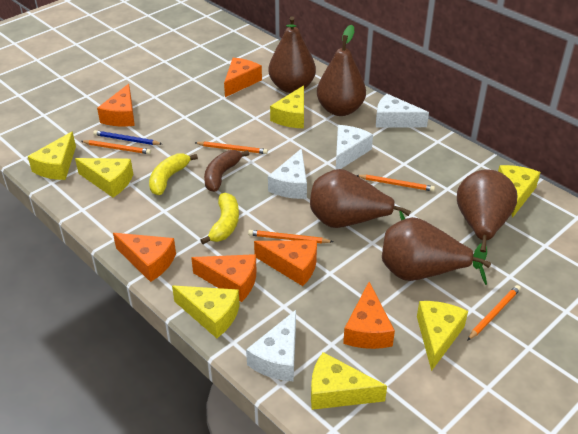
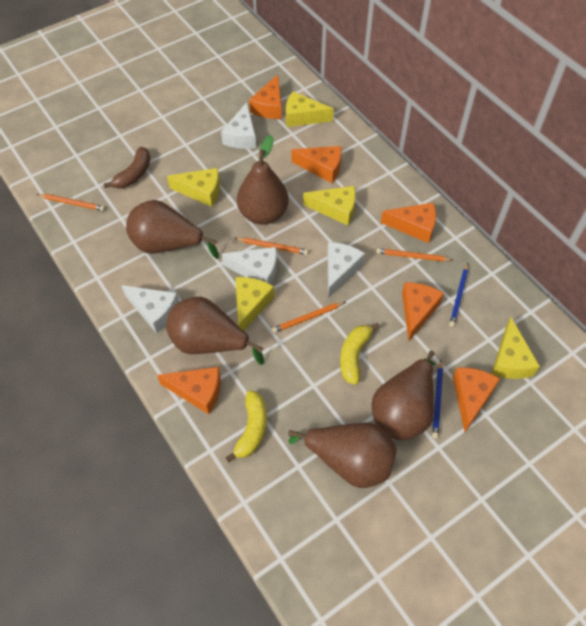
blue pencil: [93,130,162,145] = 1 -> [432,360,443,438] [449,263,468,327] = 2
orange pencil: [81,140,151,154] [195,141,268,154] [248,230,333,243] [356,175,435,191] [467,285,521,341] = 5 -> [37,194,105,211] [235,238,308,255] [272,302,345,333] [377,248,453,261] = 4
yellow cheese: [28,132,76,180] [75,158,133,197] [172,285,240,338] [270,85,304,128] [311,352,387,410] [417,301,468,371] [498,165,541,217] = 7 -> [167,168,220,207] [236,277,274,331] [286,92,334,127] [303,186,356,225] [492,318,540,379] = 5

